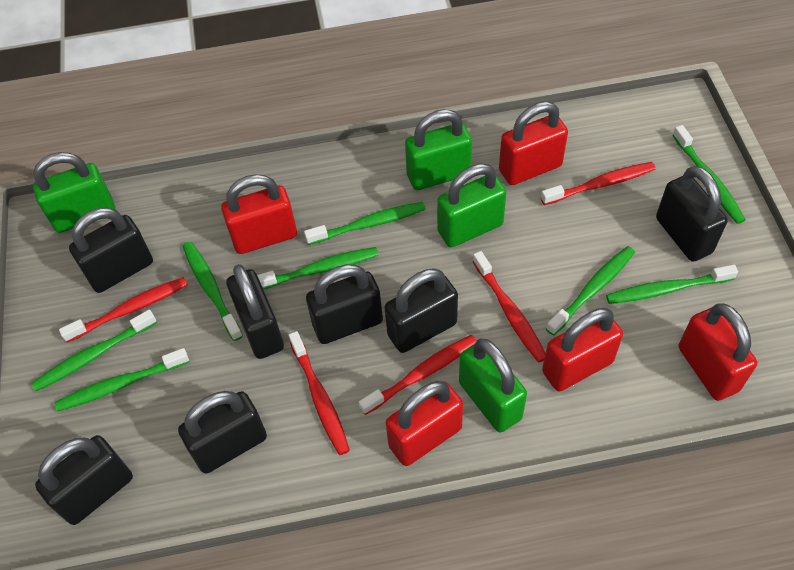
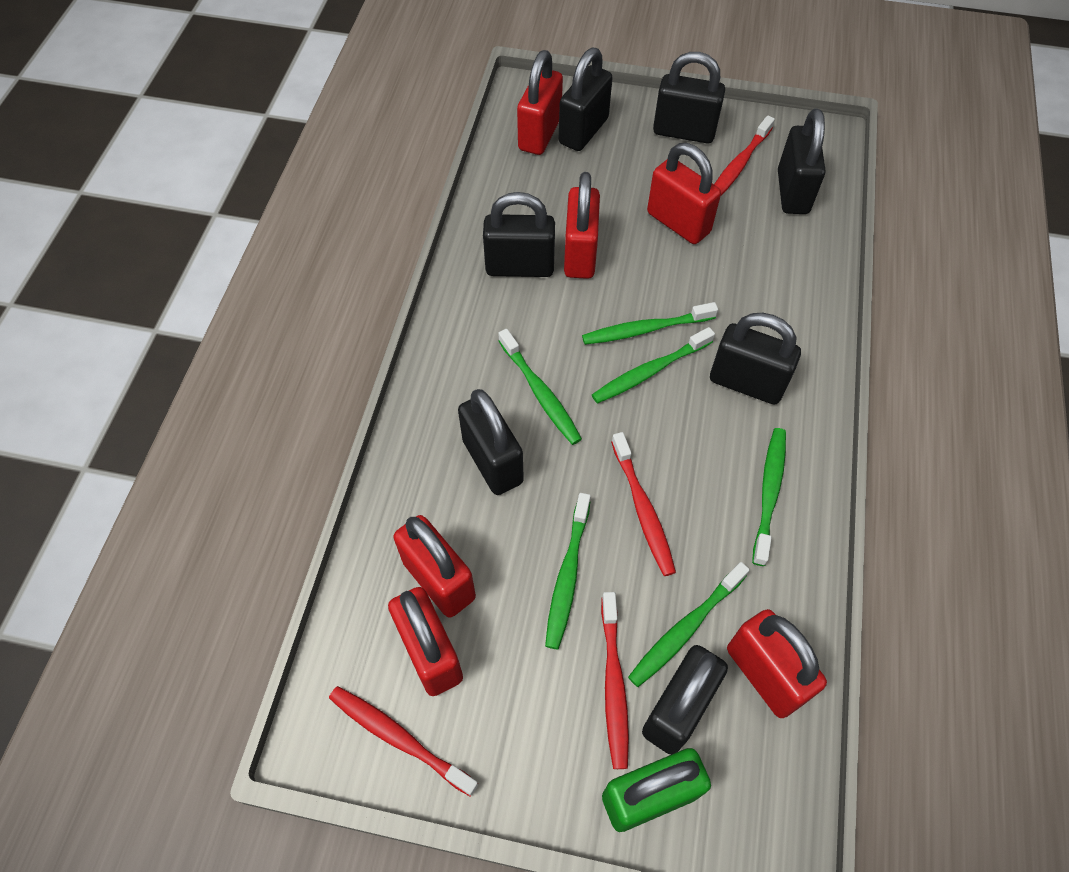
green padlock: [33,152,115,233] [405,109,472,190] [437,164,507,247] [459,339,527,433] = 4 -> [602,748,711,832] = 1
green toothbrush: [31,309,157,391] [54,348,189,412] [182,241,243,341] [257,247,379,289] [304,202,426,245] [546,246,635,336] [606,265,738,304] [672,125,746,224] = 8 -> [498,329,582,445] [545,493,591,649] [582,302,718,345] [592,327,715,403] [628,562,750,687] [752,428,786,566] = 6
red padlock: [221,174,297,254] [386,381,463,466] [499,101,568,185] [542,308,623,392] [679,303,757,401] = 5 -> [388,587,463,696] [393,515,476,618] [517,50,563,155] [564,172,600,279] [647,143,721,244] [727,609,827,718] = 6
red toothbrush: [59,277,187,342] [288,331,350,455] [358,335,477,415] [473,251,546,363] [541,162,656,205] = 5 -> [329,686,479,797] [601,592,629,769] [611,432,676,576] [714,115,775,195] = 4

